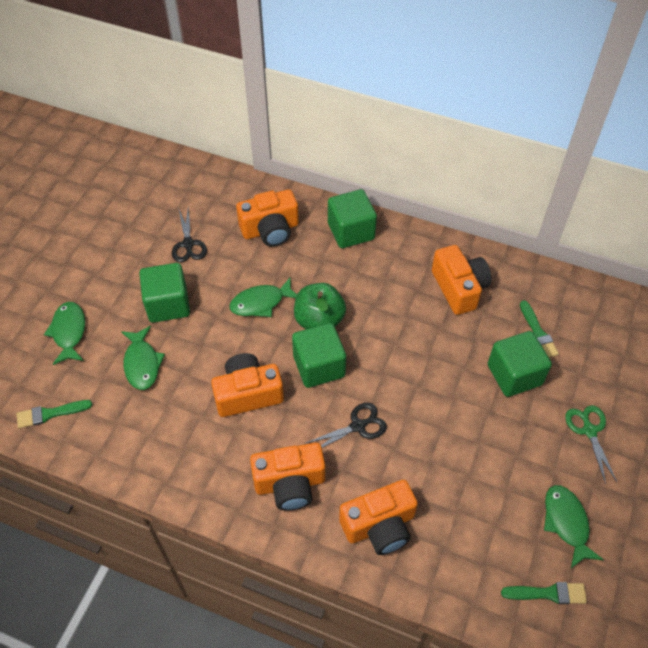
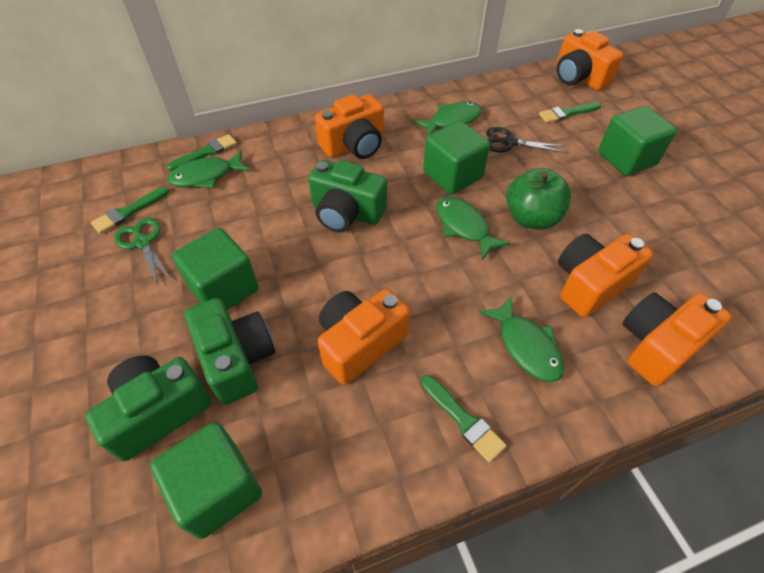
black scissors: [172,207,207,262] [304,403,387,448] = 2 -> [486,127,565,153] = 1
green brush: [17,400,92,428] [501,582,587,604] [520,300,559,357] = 3 -> [91,187,169,234] [166,134,237,171] [421,375,506,462] [539,102,601,123] = 4
green camera: none = 0 -> [85,355,212,461] [185,298,275,405] [308,160,387,232] = 3

